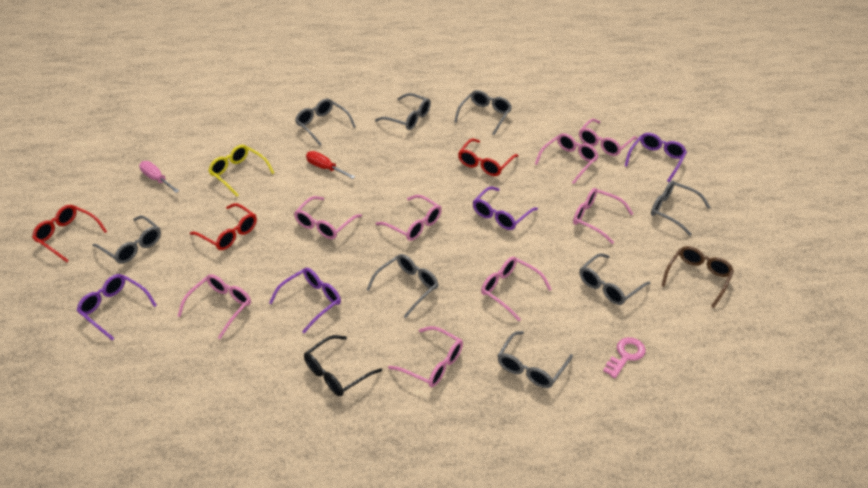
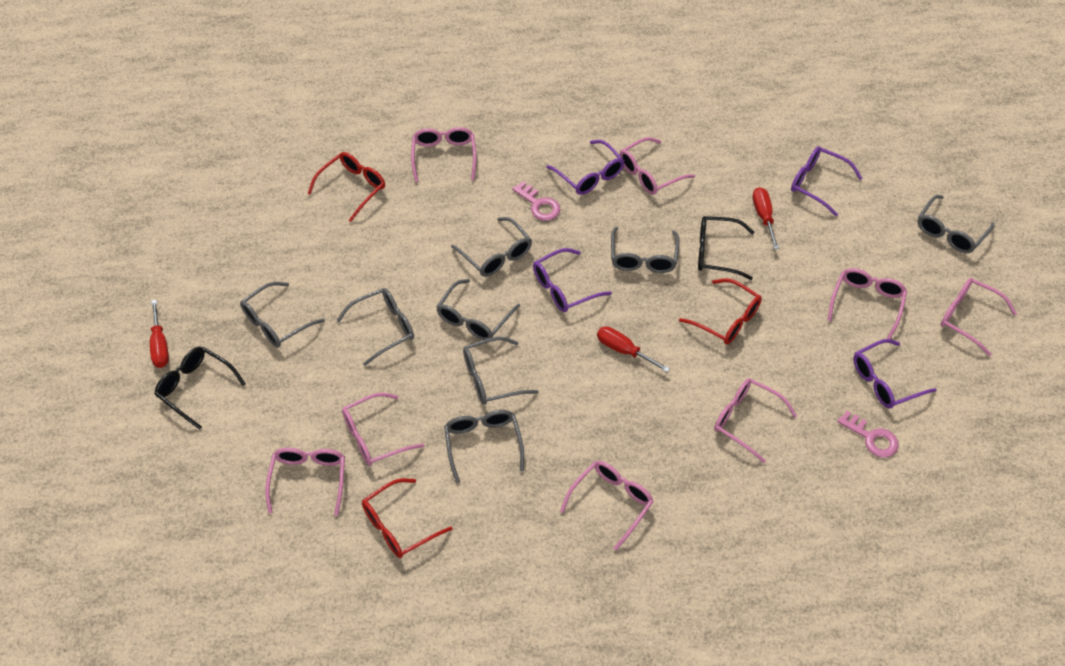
black glasses: [304,335,382,396] = 1 -> [155,347,245,430] [698,216,754,280] = 2
brown glasses: [661,246,734,308] = 1 -> none = 0
pink key: [603,337,646,378] = 1 -> [512,181,561,221] [837,411,899,458] = 2
pink screwdriver: [139,161,179,193] = 1 -> none = 0
red screwdriver: [306,151,355,179] = 1 -> [150,300,169,368] [597,326,670,372] [753,187,779,249] = 3
yellow glasses: [208,145,274,196] = 1 -> none = 0

